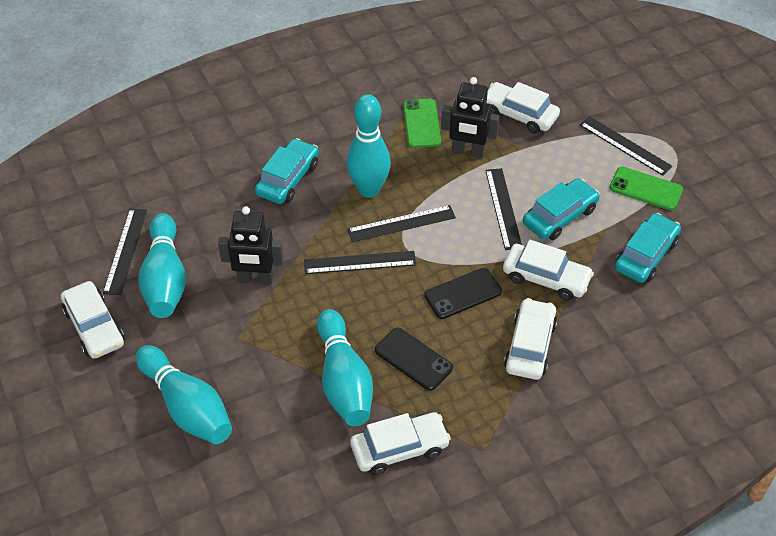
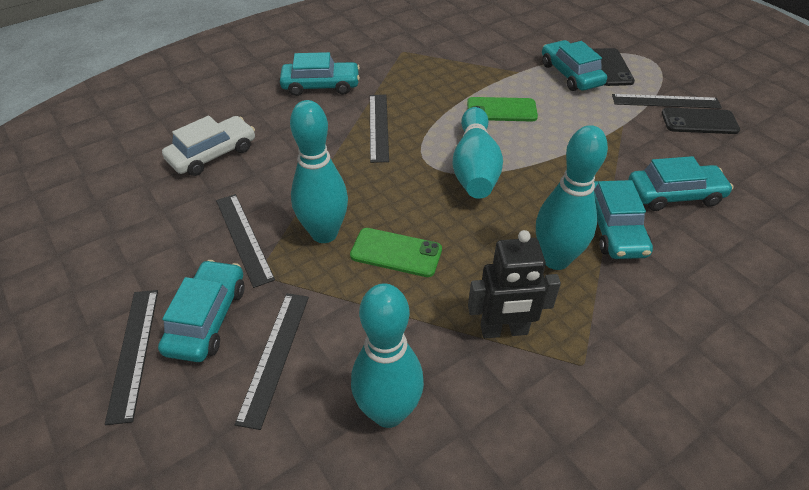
black robot: [218,206,283,284] [441,77,499,158] = 2 -> [468,230,561,339] = 1
turquoise car: [255,138,319,204] [523,178,600,240] [615,213,681,283] = 3 -> [158,260,245,362] [280,52,360,96] [542,40,607,91] [594,180,653,259] [628,156,733,211] = 5
white car: [61,281,124,359] [350,412,451,475] [486,82,560,134] [503,240,594,301] [504,298,557,380] = 5 -> [162,116,255,176] = 1

